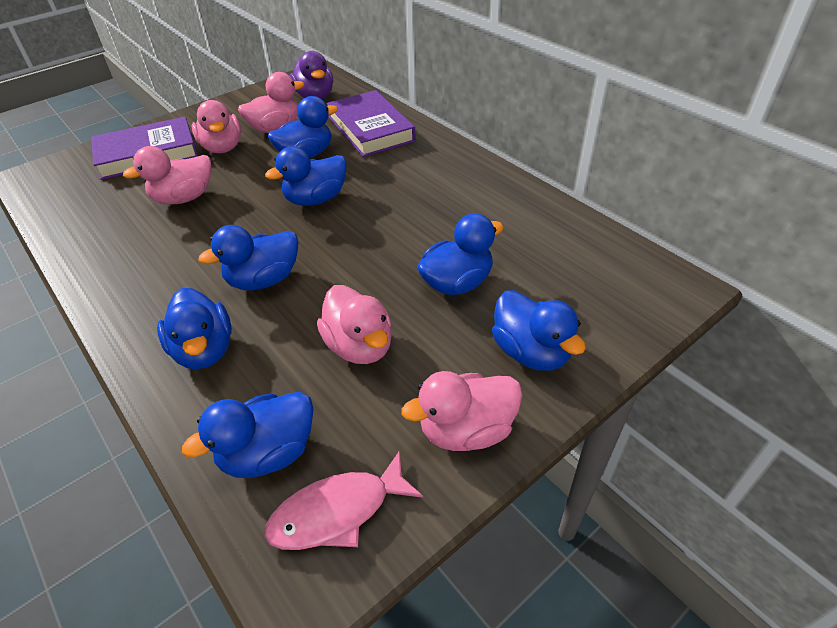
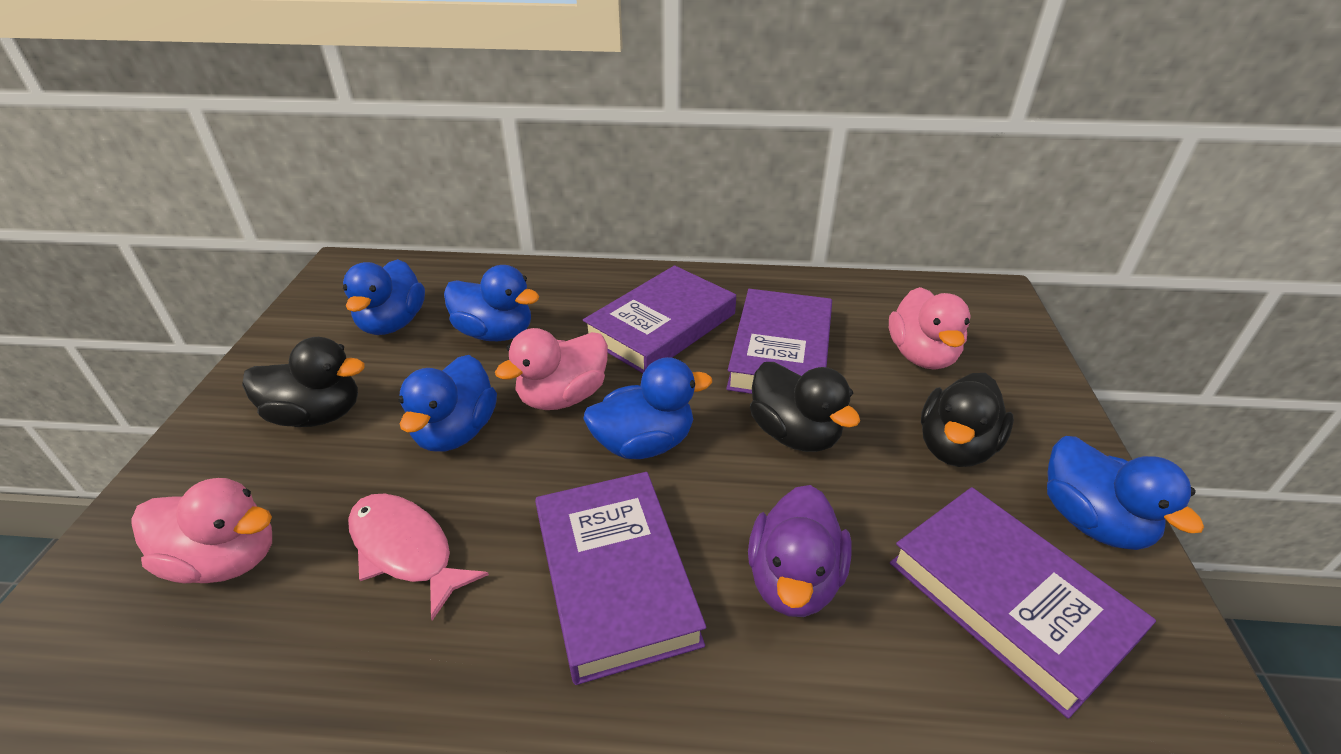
black duck: none = 0 -> [242,337,365,427] [750,362,860,452] [921,373,1014,467] = 3
blue duck: [157,288,232,369] [182,392,314,478] [198,225,298,290] [265,146,347,206] [268,96,338,159] [417,213,504,295] [492,290,586,371] = 7 -> [343,259,425,335] [398,355,497,452] [444,265,540,341] [584,357,712,459] [1047,436,1204,550] = 5
pink duck: [123,146,211,204] [192,100,241,153] [238,72,304,133] [317,285,392,364] [401,371,523,451] = 5 -> [131,478,272,583] [495,328,608,410] [889,287,971,370] = 3
purple book: [91,117,198,180] [327,90,416,157] = 2 -> [535,472,706,685] [583,265,736,373] [726,289,832,394] [890,487,1156,719] = 4

